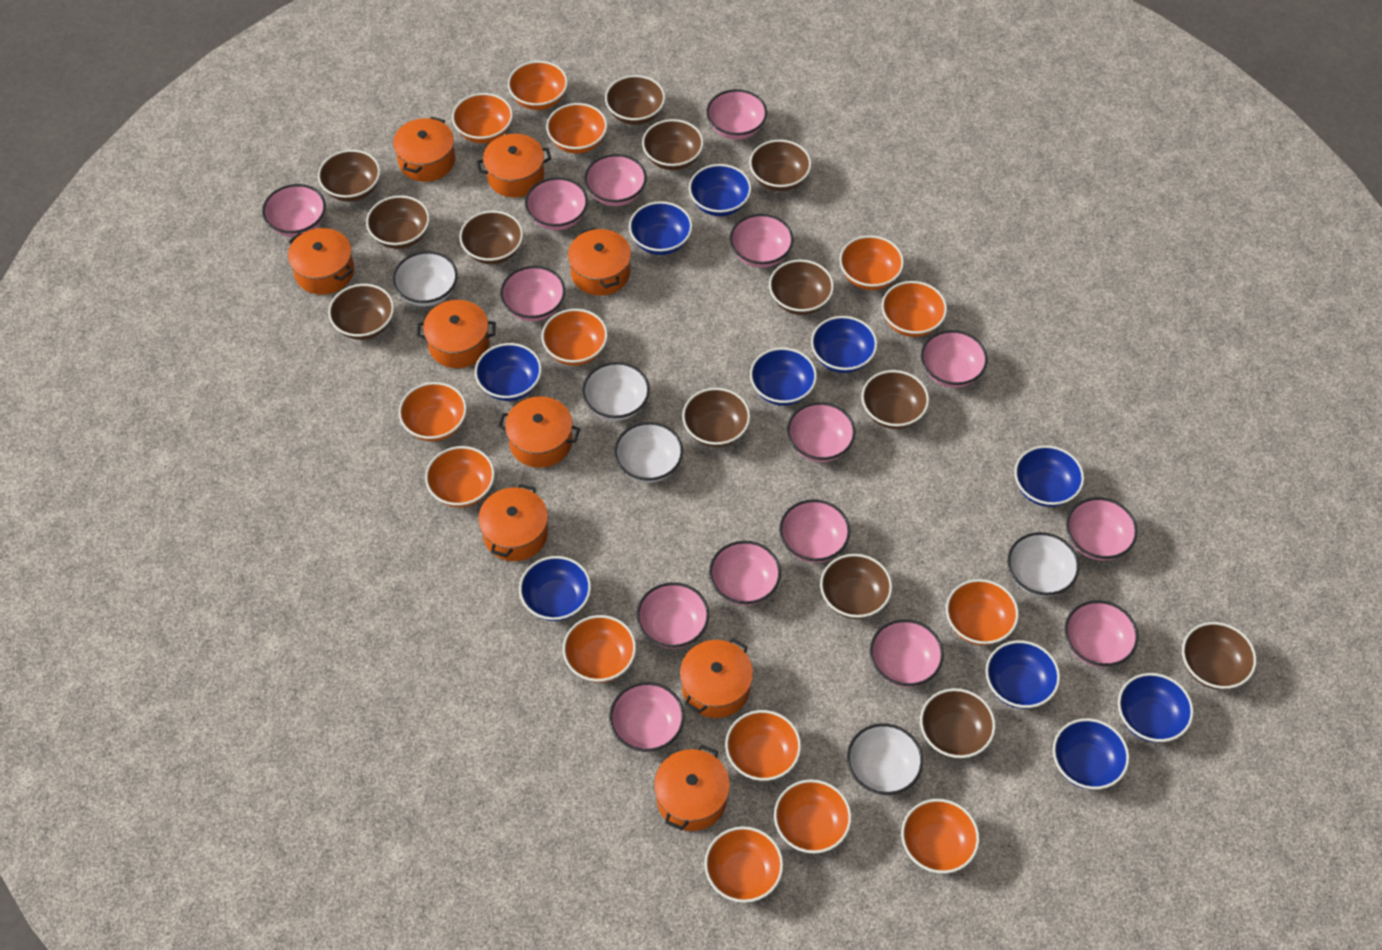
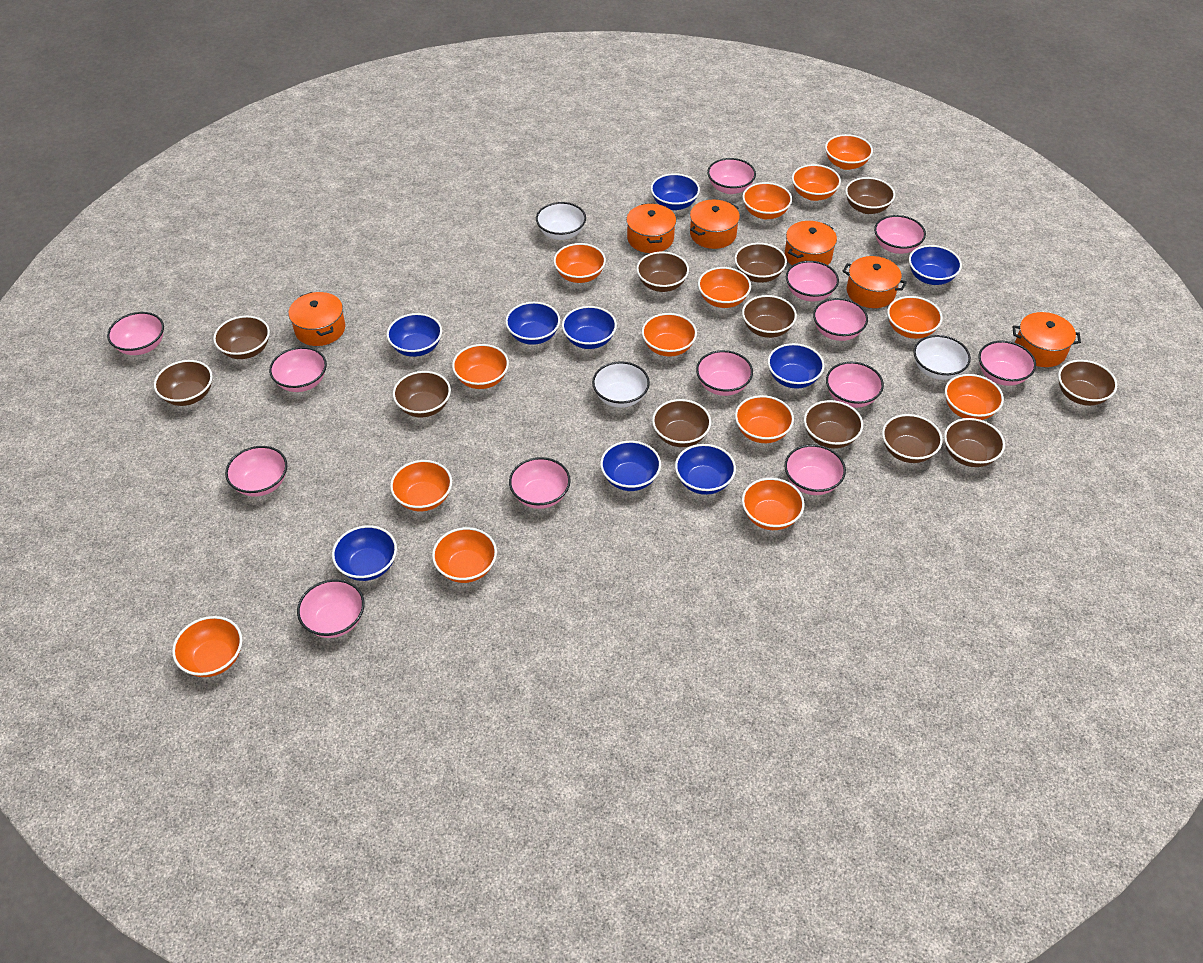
blue bowl: [475,343,542,401] [519,556,591,621] [629,201,692,255] [689,164,751,216] [750,347,817,406] [811,316,877,373] [985,640,1060,709] [1014,445,1084,507] [1053,718,1129,790] [1118,673,1194,743] = 10 -> [332,525,397,581] [387,313,442,357] [505,302,560,345] [562,306,617,349] [600,441,661,491] [651,173,700,210] [675,444,736,495] [768,343,824,389] [909,245,962,285] = 9
brown bowl: [318,150,380,202] [328,284,394,340] [366,195,430,249] [459,210,523,264] [605,75,665,125] [642,119,704,170] [682,388,750,447] [749,140,812,191] [769,259,834,315] [820,554,892,619] [861,370,929,429] [920,688,996,759] [1182,622,1257,690] = 13 -> [154,360,213,406] [213,316,270,359] [393,371,451,418] [637,252,689,292] [652,399,711,447] [734,243,787,283] [742,295,797,338] [804,400,863,449] [845,177,895,214] [882,414,943,463] [944,418,1005,467] [1058,360,1117,406] = 12
orange pot: [288,228,354,295] [393,117,455,182] [417,300,496,368] [476,134,551,198] [478,484,548,561] [498,396,580,468] [568,227,631,296] [654,744,730,831] [680,638,753,718] = 9 -> [289,292,345,346] [626,203,676,253] [690,200,740,249] [785,221,837,265] [843,256,907,308] [1013,312,1081,367] = 6
pink bowl: [262,184,326,237] [500,266,565,321] [525,177,588,230] [584,154,647,206] [609,682,684,752] [636,582,709,649] [706,89,767,140] [709,541,781,606] [730,214,794,268] [779,499,850,563] [787,402,856,462] [870,619,944,687] [921,330,988,388] [1065,600,1138,667] [1066,497,1138,560] = 15 -> [107,312,164,355] [225,446,287,497] [269,347,327,392] [297,579,365,638] [509,457,571,509] [696,350,753,396] [707,158,756,194] [784,444,846,495] [786,261,839,301] [813,298,868,341] [826,362,884,408] [874,215,926,254] [978,341,1036,386] = 13
white bowl: [393,251,458,306] [582,362,650,421] [614,422,683,483] [847,723,923,795] [1008,532,1079,597] = 5 -> [536,202,586,240] [592,361,650,408] [914,335,971,380] = 3

